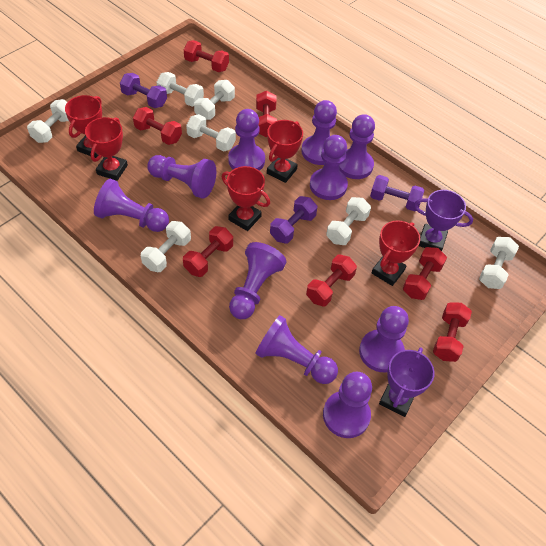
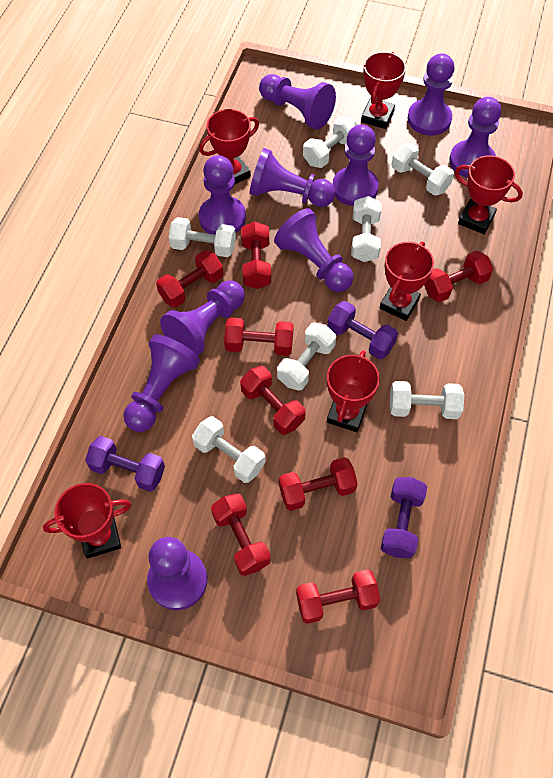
purple trophy: [379,348,435,417] [414,190,473,251] = 2 -> none = 0
red dumbbell: [133,107,182,145] [183,226,233,277] [184,40,229,72] [256,91,277,137] [306,255,357,306] [403,247,447,300] [433,302,472,362] = 7 -> [156,250,224,308] [211,493,271,576] [224,317,294,356] [240,366,306,435] [241,221,271,289] [279,457,358,511] [296,569,380,624] [424,251,493,302] = 8
red trophy: [65,95,102,158] [85,117,128,181] [221,166,270,231] [267,120,303,183] [372,220,420,286] = 5 -> [43,483,132,559] [199,109,259,184] [327,350,380,432] [361,52,406,129] [380,242,434,321] [455,155,523,234] = 6

